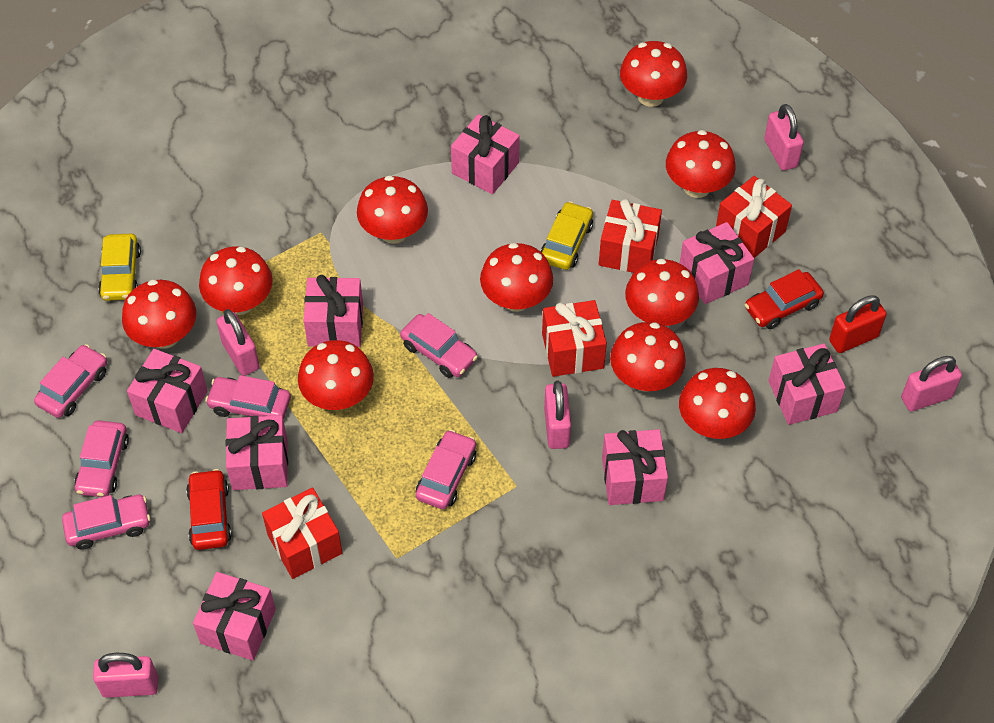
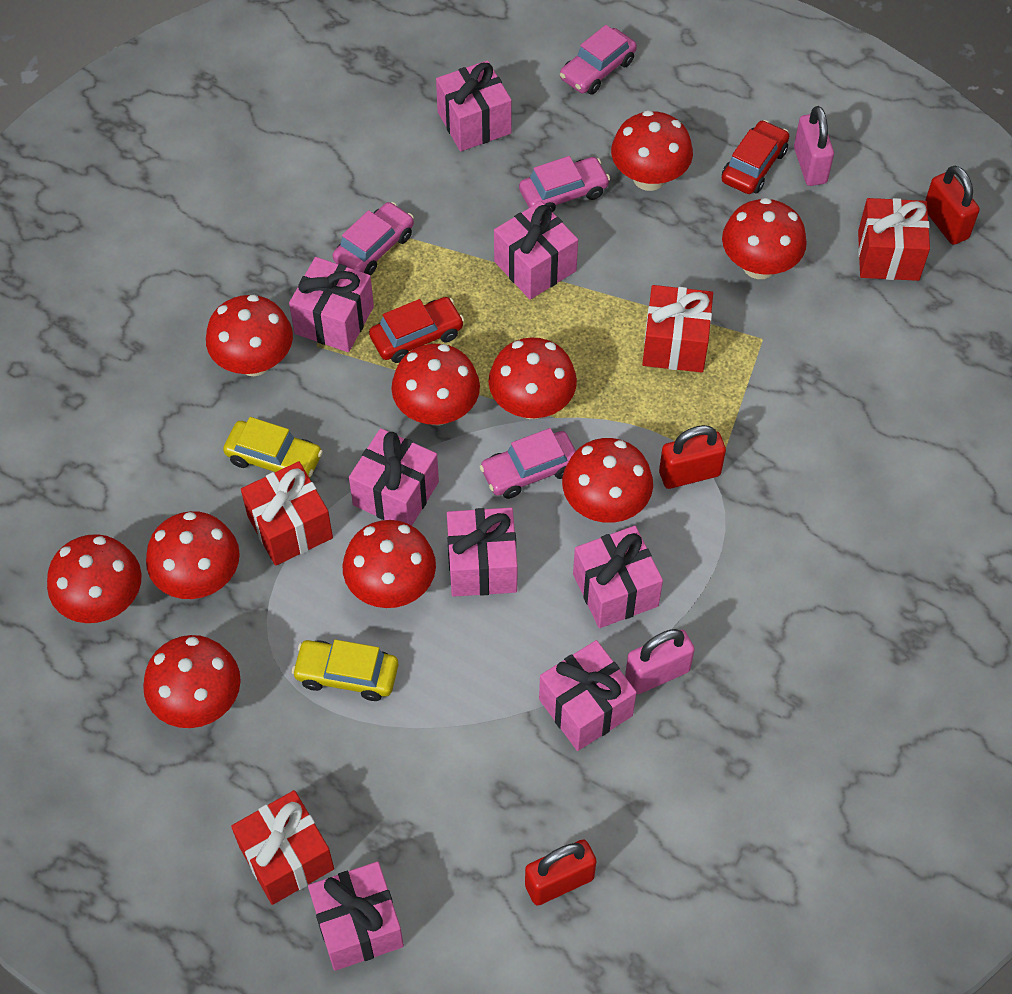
pink car: [34,344,107,418] [62,495,150,550] [74,420,129,497] [205,375,291,419] [400,313,478,378] [416,430,476,509] = 6 -> [333,202,414,276] [479,428,576,499] [519,156,610,212] [560,25,637,95] = 4
pink padlock: [93,653,158,698] [216,309,260,376] [544,381,571,449] [764,104,804,171] [901,356,962,411] = 5 -> [625,629,695,694] [794,106,834,186] = 2
red padlock: [829,295,886,353] = 1 -> [525,839,596,906] [659,425,726,489] [925,166,980,245] = 3

